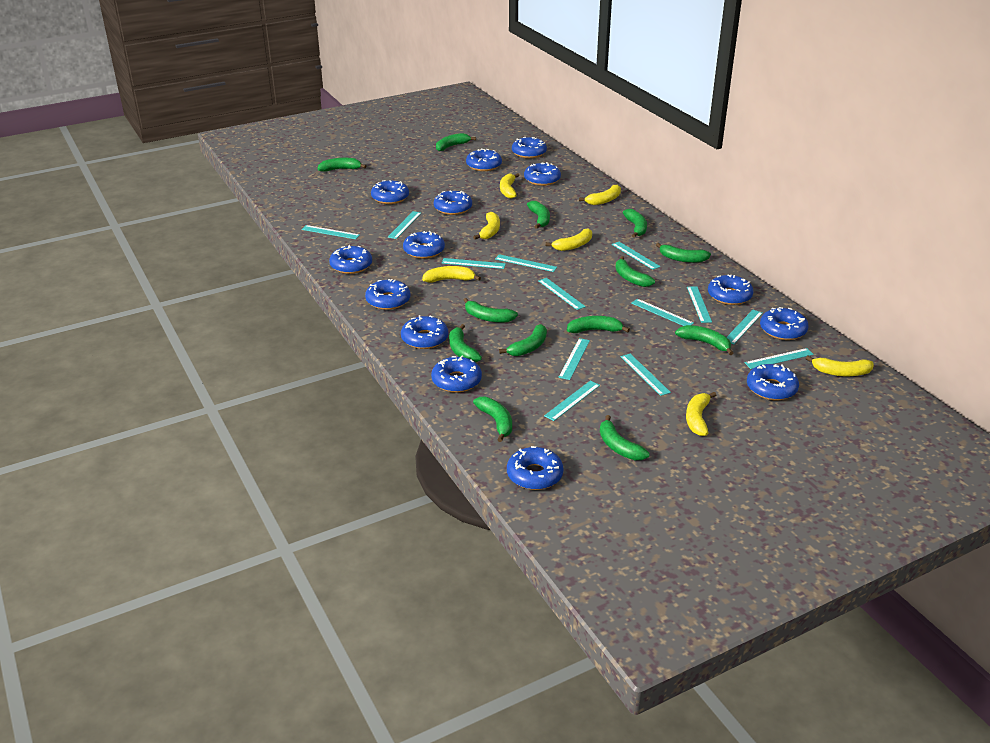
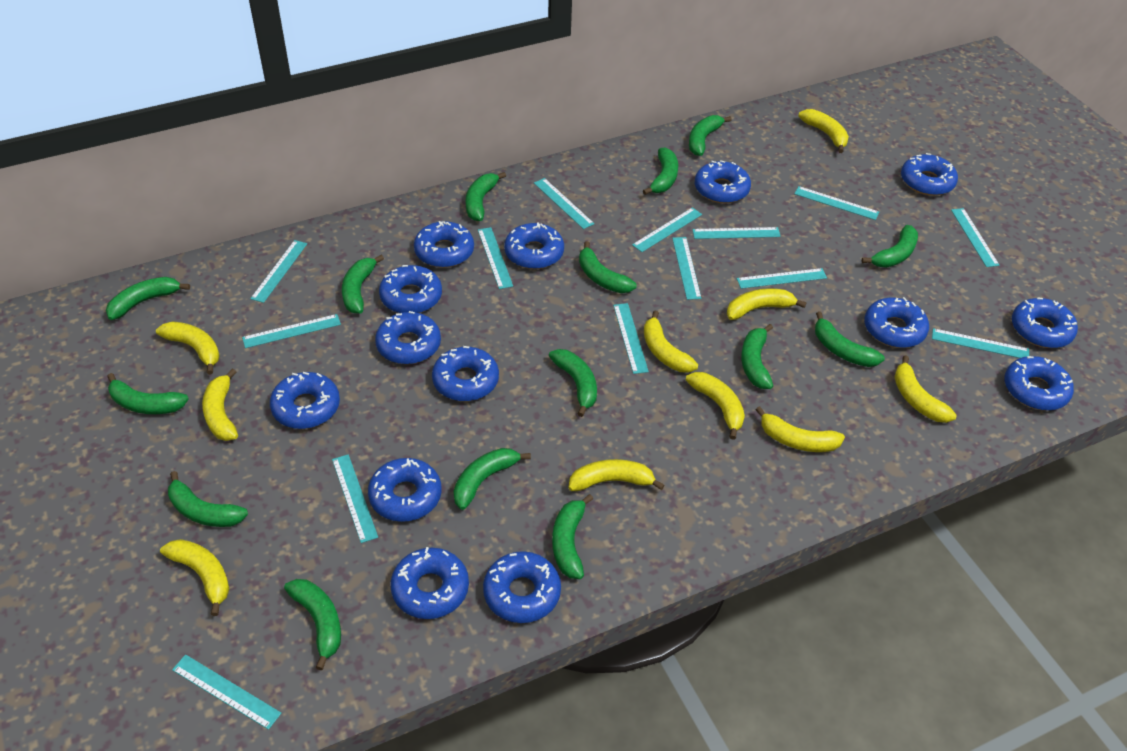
green banana: [318,158,366,172] [436,133,476,151] [449,324,482,362] [464,298,518,323] [473,397,512,442] [499,324,547,356] [527,201,550,229] [567,316,630,333] [600,415,649,460] [615,256,655,287] [623,209,647,237] [656,243,711,263] [675,325,733,355] = 13 -> [106,277,190,320] [107,373,189,414] [168,471,248,527] [284,579,341,670] [342,255,384,313] [453,448,531,510] [466,172,506,221] [549,349,597,417] [552,494,593,579] [579,241,637,293] [643,147,678,195] [689,115,732,156] [741,324,773,389] [815,312,885,367] [862,225,918,268] = 15
turquoise ruler: [302,225,360,239] [388,211,421,239] [442,258,506,269] [495,254,557,272] [538,278,586,310] [544,380,600,421] [558,338,590,380] [612,242,661,270] [621,353,671,396] [631,299,694,326] [687,286,712,323] [726,310,763,344] [745,348,814,369] = 13 -> [172,654,281,730] [242,314,341,348] [250,240,307,303] [332,454,378,543] [478,227,513,289] [534,178,594,229] [613,303,649,374] [632,207,702,252] [672,237,701,300] [692,227,781,239] [737,268,827,289] [794,186,879,220] [932,328,1029,358] [951,208,1000,267] = 14
yellow banana: [422,266,481,283] [473,212,500,239] [500,173,519,199] [546,228,592,251] [579,184,621,205] [686,392,716,436] [805,356,874,376] = 7 -> [156,321,220,375] [160,539,229,616] [202,368,238,441] [568,459,665,491] [644,311,698,373] [686,372,745,440] [727,288,806,320] [756,406,845,452] [798,109,849,153] [894,355,957,423] = 10

